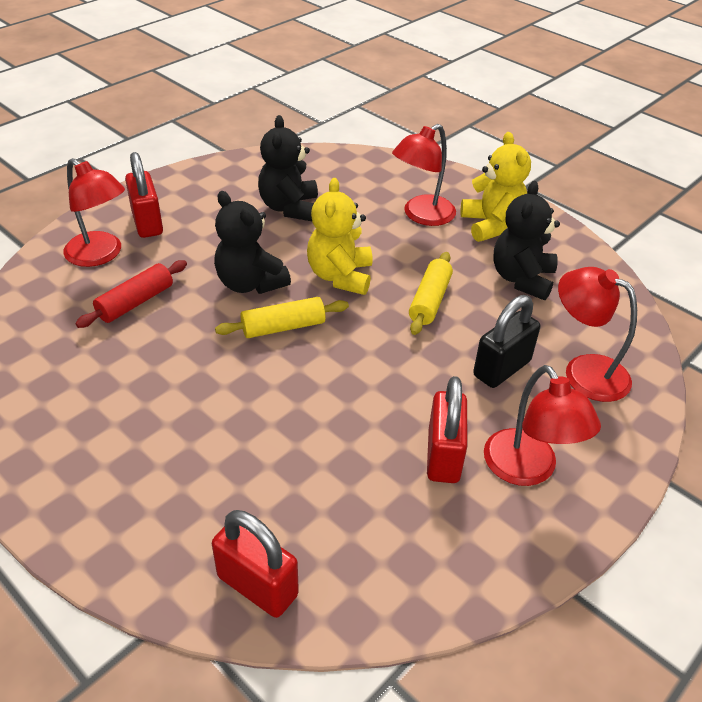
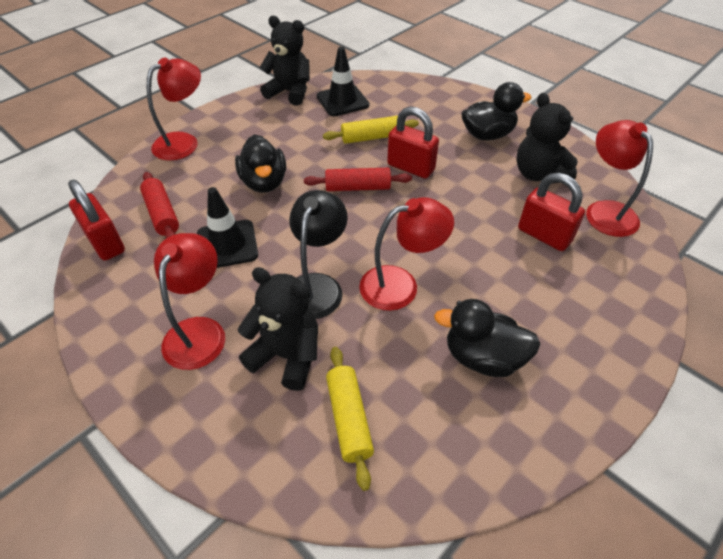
black duck: none = 0 -> [235,134,286,193] [434,299,541,377] [461,82,531,140] = 3
black lamp: none = 0 -> [289,190,348,319] = 1
black padlock: [473,295,540,388] = 1 -> none = 0
black traffic cone: none = 0 -> [197,187,258,268] [317,47,369,116] = 2
red rolling pin: [75,260,187,328] = 1 -> [140,172,179,238] [304,168,412,191] = 2
yellow teddy bear: [307,178,373,295] [460,132,531,242] = 2 -> none = 0

